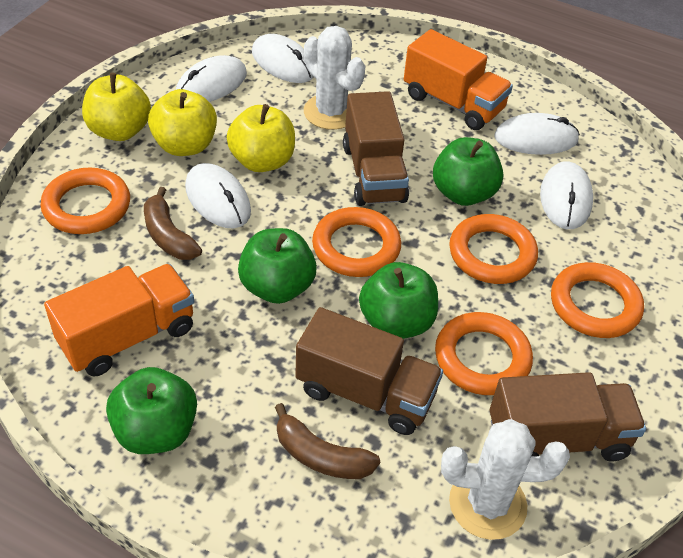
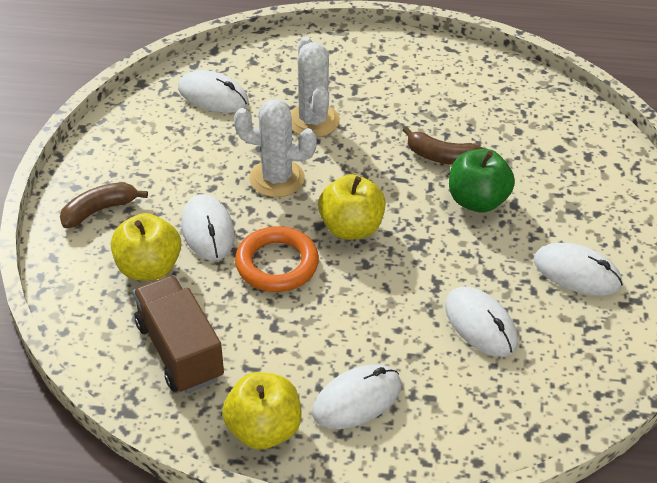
brown truck: [295,307,443,435] [343,91,409,206] [489,372,646,462] = 3 -> [133,275,224,393] = 1
green apple: [106,367,197,454] [238,228,317,304] [359,262,438,339] [433,137,503,206] = 4 -> [449,149,515,213] = 1
orange ring: [40,167,130,234] [312,207,401,277] [435,312,533,395] [449,214,538,284] [551,262,644,338] = 5 -> [235,226,319,292] = 1
orange truck: [44,264,194,377] [404,29,513,130] = 2 -> none = 0

